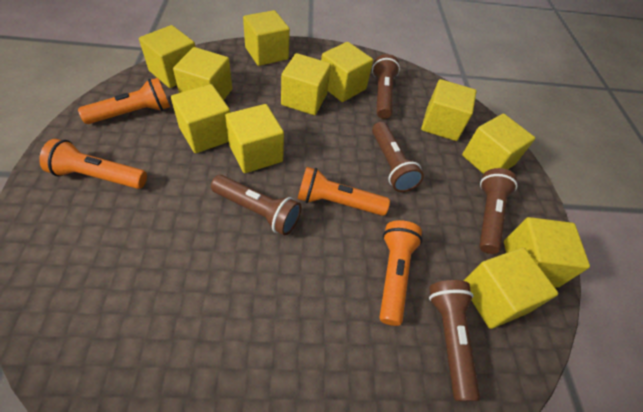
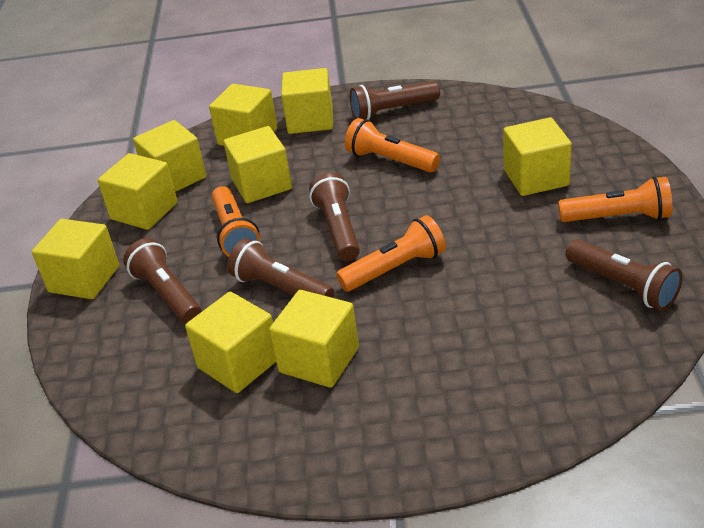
yellow cube: [139,25,195,88] [171,84,230,153] [173,47,232,100] [225,104,284,173] [243,10,290,66] [281,53,331,115] [321,42,373,102] [421,79,476,141] [462,114,535,174] [464,247,558,329] [504,217,590,288] = 11 -> [32,219,119,299] [98,153,178,230] [133,120,206,192] [185,292,276,393] [209,84,278,146] [223,126,292,203] [269,290,359,388] [281,68,333,134] [503,117,572,196] = 9

